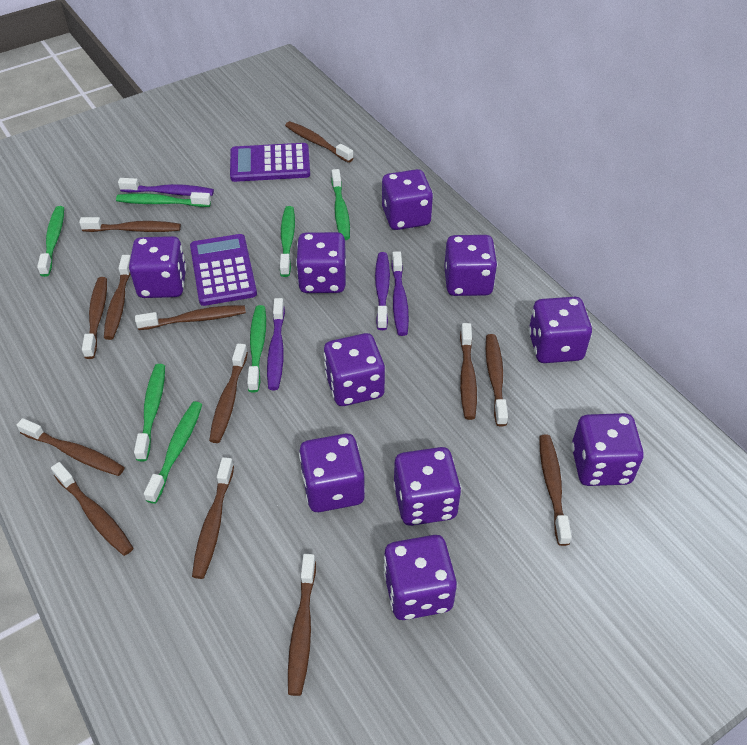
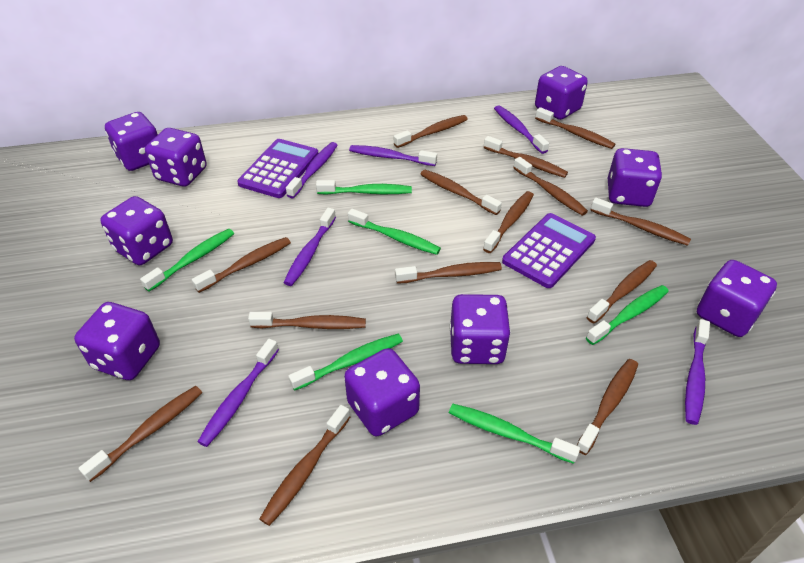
brown toothbrush: [17,418,125,476] [51,462,133,556] [79,217,181,232] [82,277,107,359] [104,255,131,340] [135,305,246,330] [192,457,234,579] [209,343,248,443] [285,121,353,163] [288,554,316,696] [460,323,477,420] [486,334,508,426] [539,434,572,546] = 13 -> [78,386,202,482] [192,237,291,293] [248,312,366,329] [259,405,350,526] [394,115,468,148] [395,262,502,284] [420,170,502,215] [483,191,534,253] [484,136,568,178] [513,157,588,216] [535,107,615,149] [577,359,638,455] [587,260,657,323] [591,198,691,246] = 14
green toothbrush: [37,206,64,277] [116,192,211,207] [134,364,165,461] [144,401,202,504] [247,305,266,392] [280,206,295,277] [331,169,350,240] = 7 -> [140,229,234,291] [289,334,403,391] [316,180,412,195] [348,209,441,255] [449,404,580,464] [586,285,669,345] = 6
purple dice: [129,236,187,298] [296,232,346,293] [299,434,365,512] [324,333,385,406] [382,169,433,230] [383,535,457,620] [393,447,461,526] [444,235,497,296] [529,297,592,363] [571,413,644,486] = 10 -> [74,302,160,380] [100,196,173,265] [105,112,158,171] [145,128,207,187] [344,348,420,436] [449,294,511,364] [535,66,588,120] [608,148,662,207] [697,260,777,337] = 9
purple toothbrush: [118,178,214,196] [267,298,285,390] [375,252,390,330] [391,251,409,336] = 4 -> [198,339,279,447] [284,208,336,286] [286,142,338,198] [349,145,437,166] [494,105,549,154] [685,319,710,425] = 6

